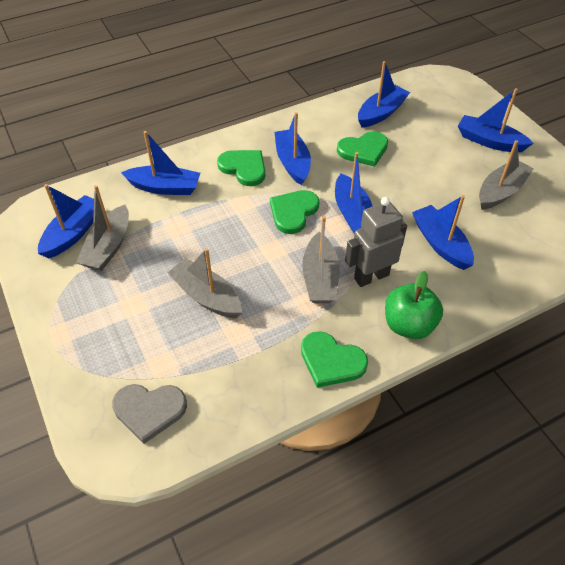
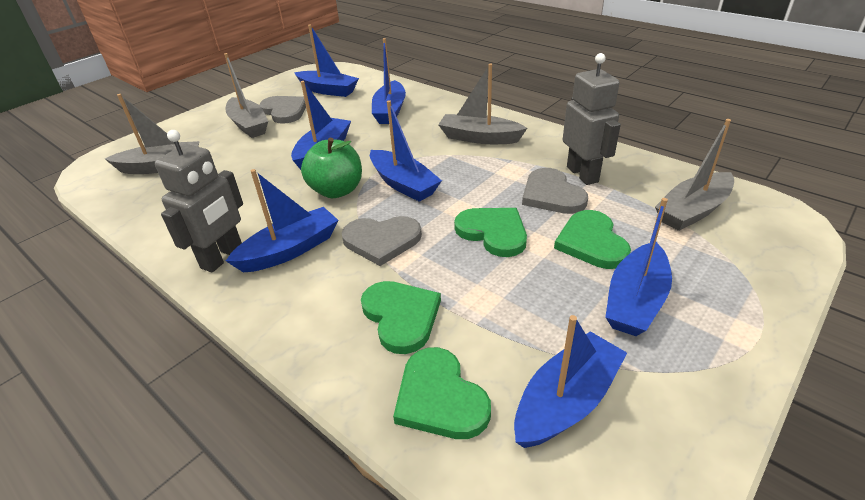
grey heart: [112,384,187,444] = 1 -> [259,96,306,124] [341,216,422,266] [522,168,588,214] = 3
grey robot: [345,197,407,287] = 1 -> [155,130,243,273] [563,53,621,185] = 2

